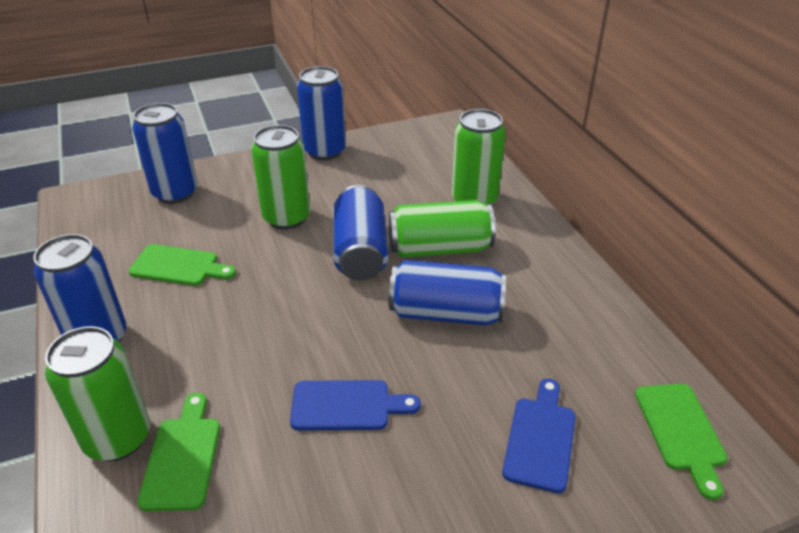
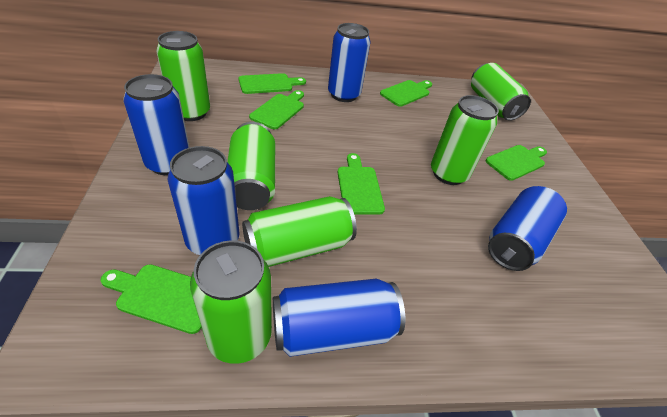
blue cutting board: [290,380,421,431] [502,378,576,493] = 2 -> none = 0
green can: [45,326,150,461] [251,125,310,230] [389,200,495,257] [451,109,506,205] = 4 -> [156,31,210,121] [190,240,272,364] [227,122,275,210] [242,196,357,267] [431,95,499,185] [471,63,531,121] = 6
green cutting board: [129,244,236,286] [137,393,220,511] [635,383,728,500] = 3 -> [101,264,202,334] [239,73,306,94] [249,90,304,129] [337,153,385,215] [380,80,432,107] [486,145,547,181] = 6

